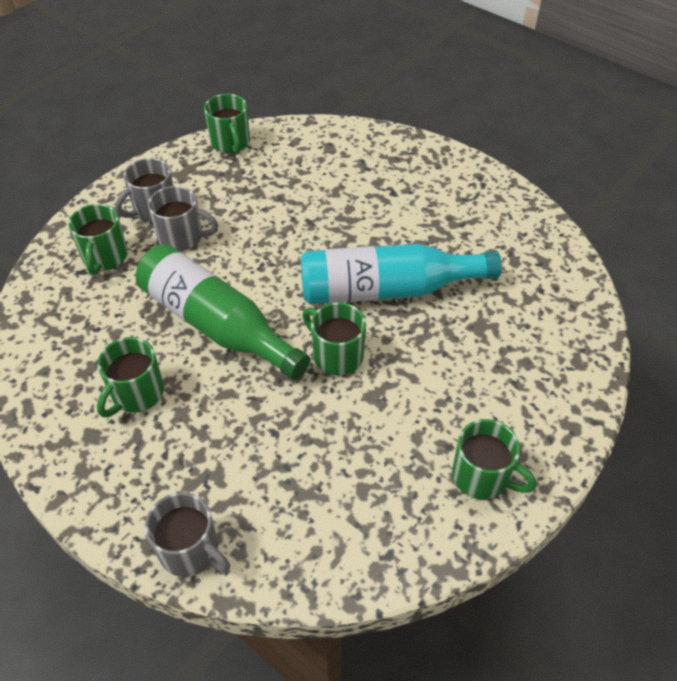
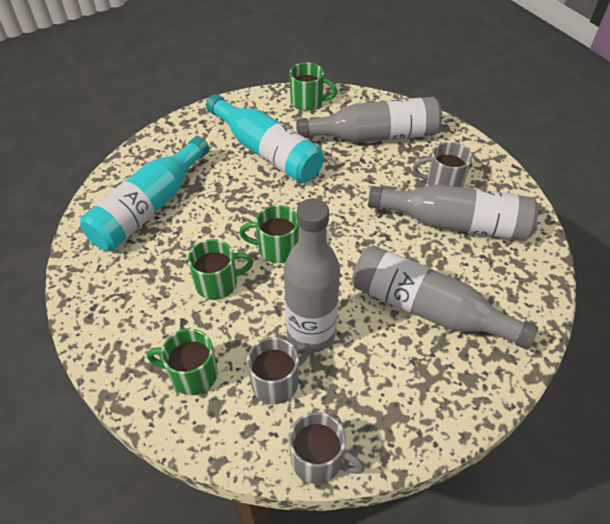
green bottle: [136,244,310,380] = 1 -> none = 0
green mug: [68,204,128,275] [97,337,164,418] [204,94,250,154] [302,302,366,375] [452,419,536,499] = 5 -> [146,329,218,395] [188,239,253,300] [239,205,299,263] [289,62,337,111] = 4
grey bottle: none = 0 -> [284,198,340,353] [296,97,442,143] [352,245,538,350] [368,184,538,241] = 4
turquoise bottle: [301,244,502,304] = 1 -> [80,136,209,251] [206,94,324,183] = 2

